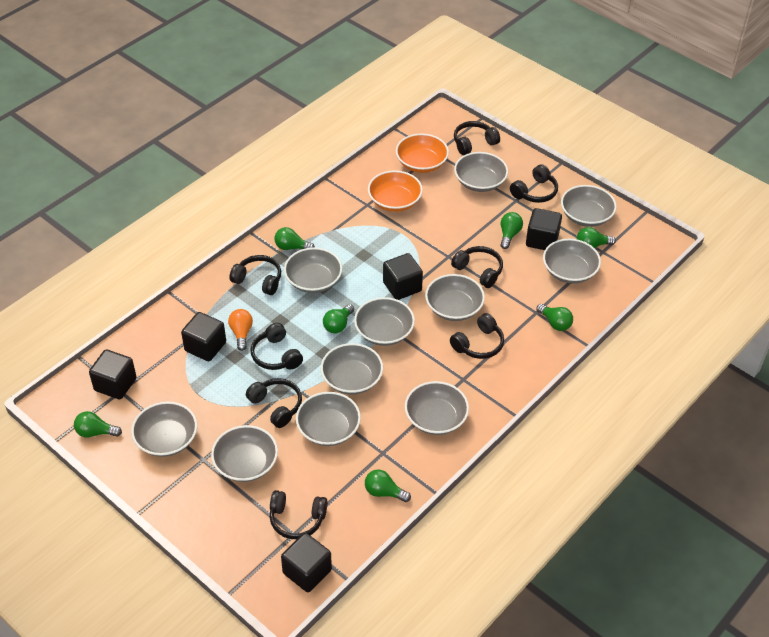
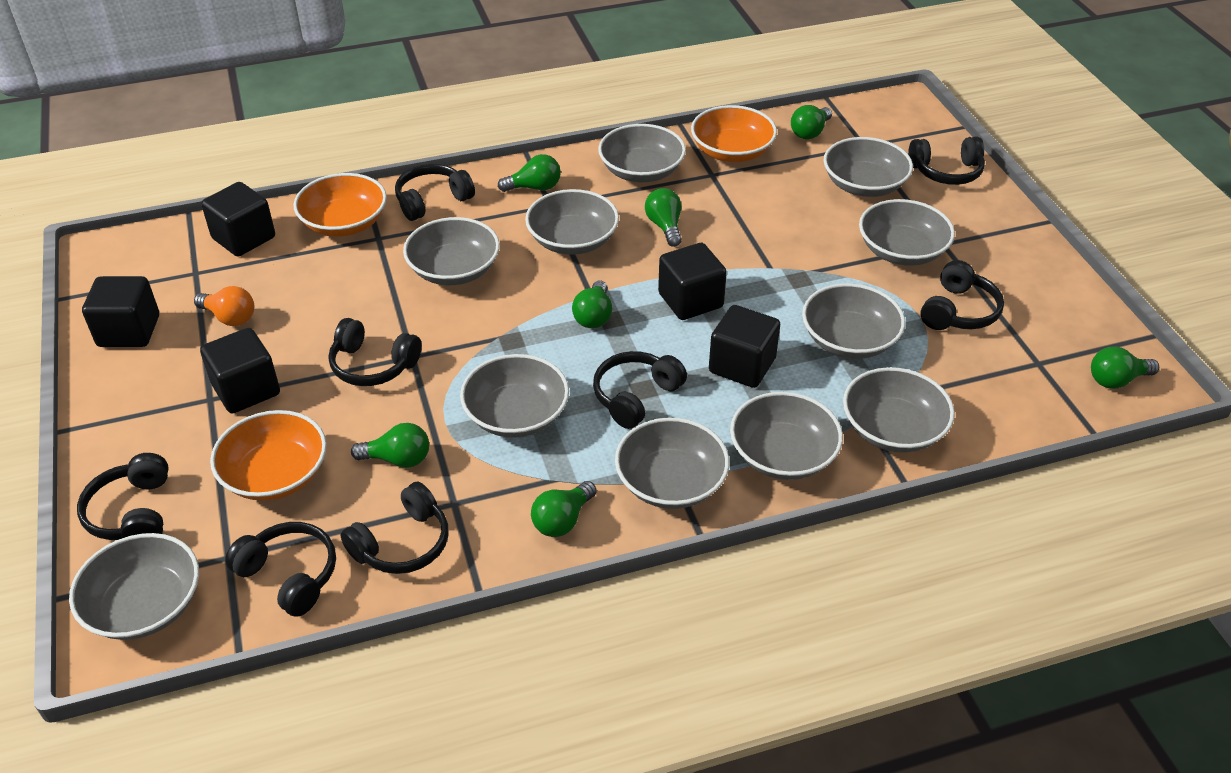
orange bowl: [368,170,423,212] [396,134,449,173] = 2 -> [210,410,327,501] [293,173,387,237] [691,105,777,162] = 3

